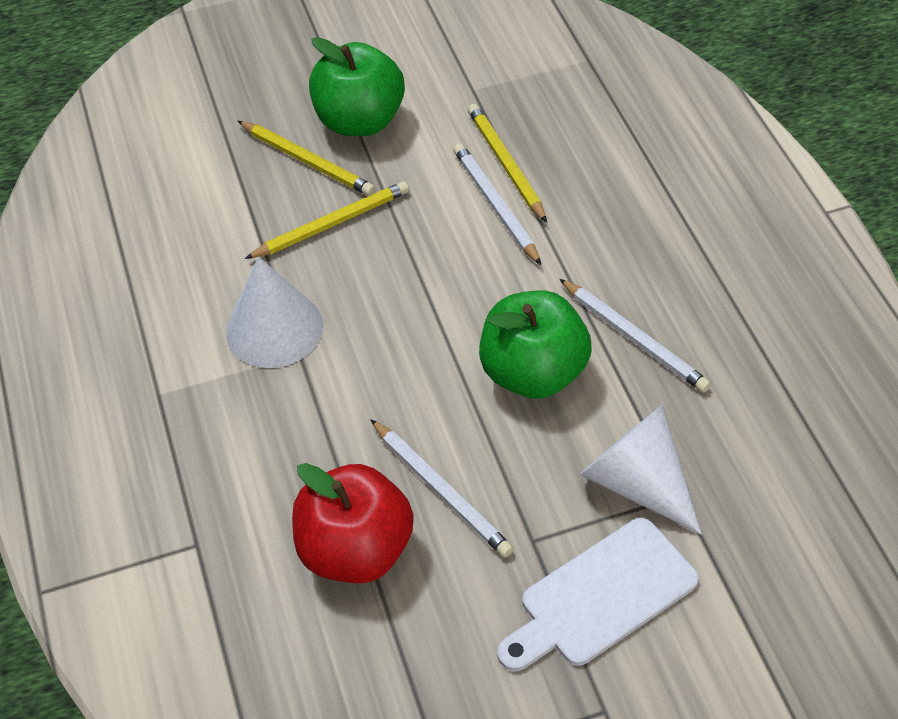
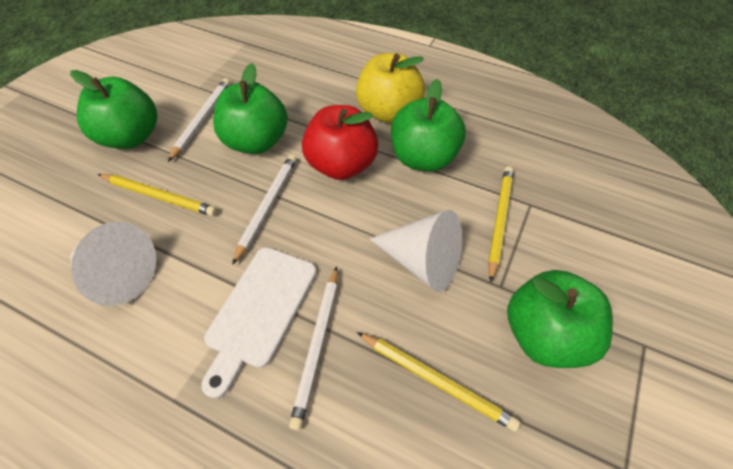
green apple: [309,37,405,136] [479,290,592,399] = 2 -> [70,70,157,149] [213,63,288,154] [391,79,466,172] [507,270,613,368] = 4
yellow apple: none = 0 -> [356,53,425,123] = 1

